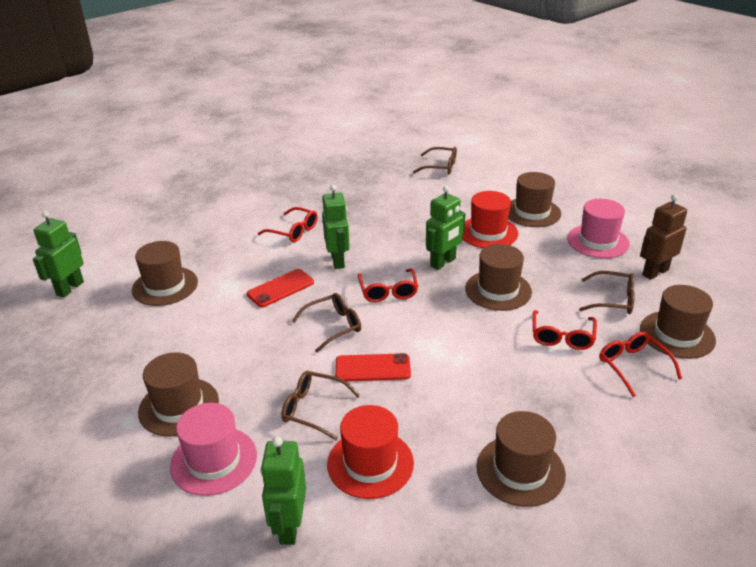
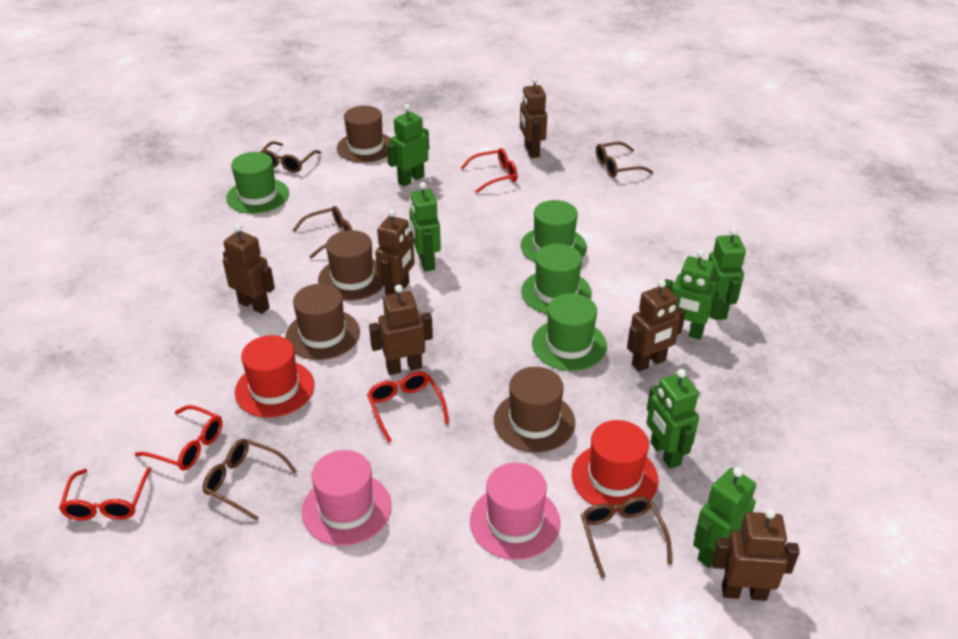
brown glasses: [281,371,360,440] [292,293,361,353] [413,147,457,174] [579,271,635,314] = 4 -> [202,439,297,521] [260,141,321,173] [292,206,352,259] [581,496,672,578] [596,142,653,178] = 5
brown hat: [132,241,198,306] [138,352,219,437] [465,244,532,311] [476,411,566,507] [508,172,561,227] [640,285,716,359] = 6 -> [285,284,360,360] [318,230,385,301] [337,106,391,163] [494,367,575,452] = 4
brown robot: [640,194,687,280] = 1 -> [223,224,275,314] [369,284,433,375] [375,209,415,295] [520,77,547,158] [627,279,685,372] [712,508,800,601] = 6
green hat: none = 0 -> [226,152,289,214] [520,200,587,263] [521,244,592,314] [532,293,607,371] = 4
green robot: [33,211,84,297] [261,436,306,545] [322,185,350,269] [426,186,465,270] = 4 -> [387,104,429,187] [409,182,441,271] [647,369,699,469] [665,250,725,340] [693,467,756,568] [708,228,746,320] = 6
red phone: [247,269,314,308] [335,353,411,381] = 2 -> none = 0

